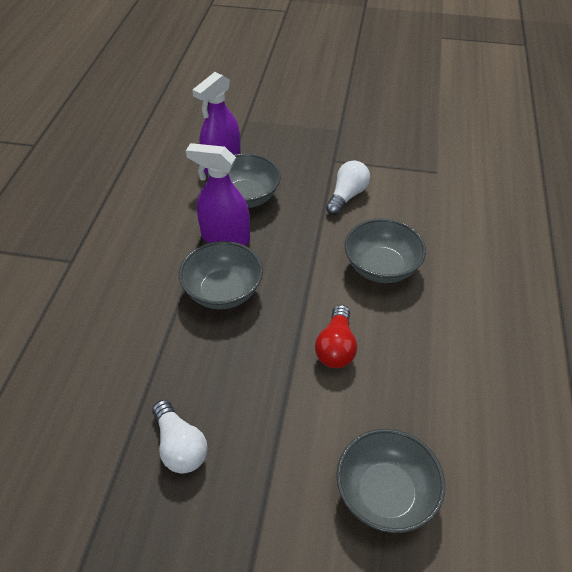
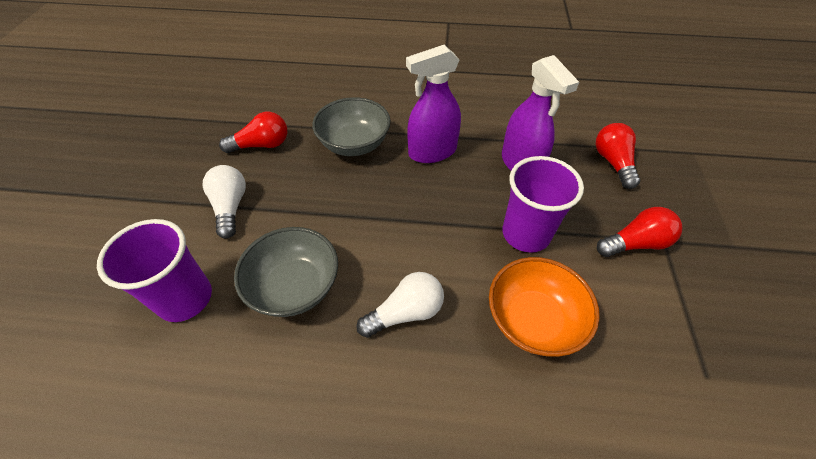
grey bowl: [179,241,263,309] [208,153,281,208] [336,429,445,533] [344,218,426,283] = 4 -> [234,227,338,317] [312,97,391,156] = 2
orange bowl: none = 0 -> [489,257,600,357] = 1
purple cup: none = 0 -> [97,219,212,322] [502,156,584,253] = 2
red light bulb: [315,305,357,368] = 1 -> [219,112,287,153] [595,123,640,189] [597,207,682,257] = 3

